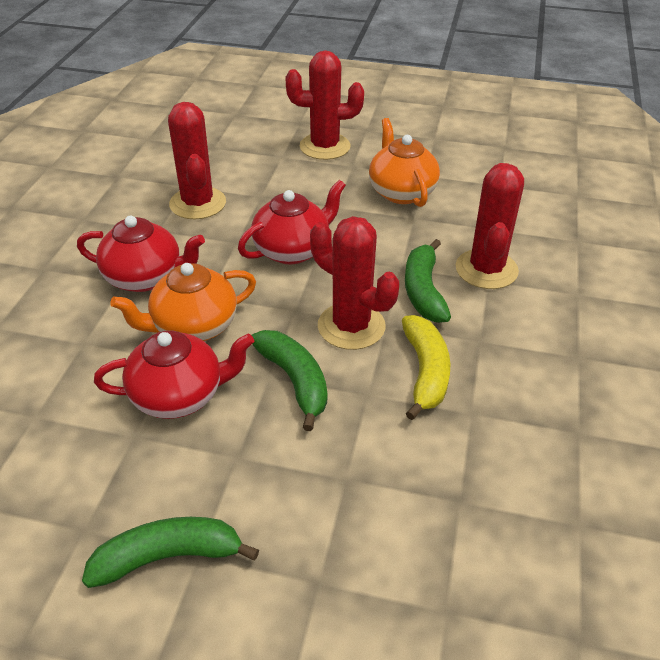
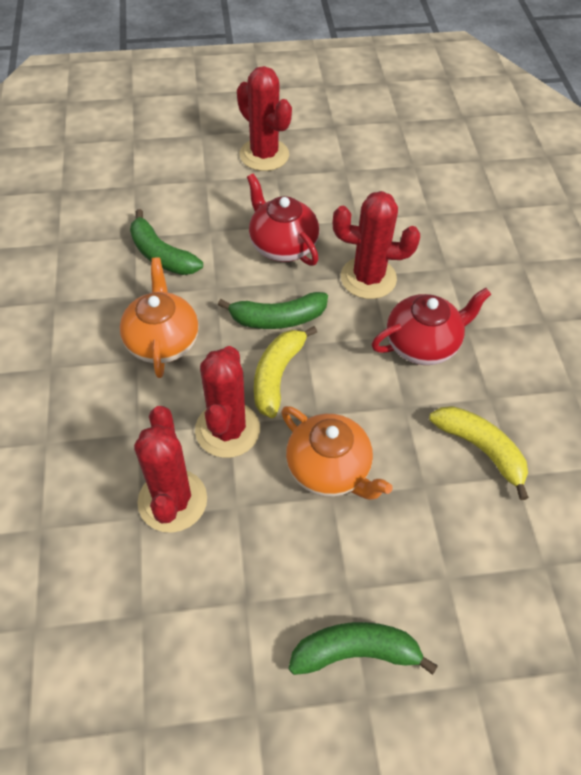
red teapot: [77,216,205,292] [94,331,254,419] [238,180,346,265] = 3 -> [247,173,319,266] [372,288,491,365] = 2
yellow banana: [402,315,450,420] = 1 -> [254,326,317,418] [429,406,529,500] = 2

